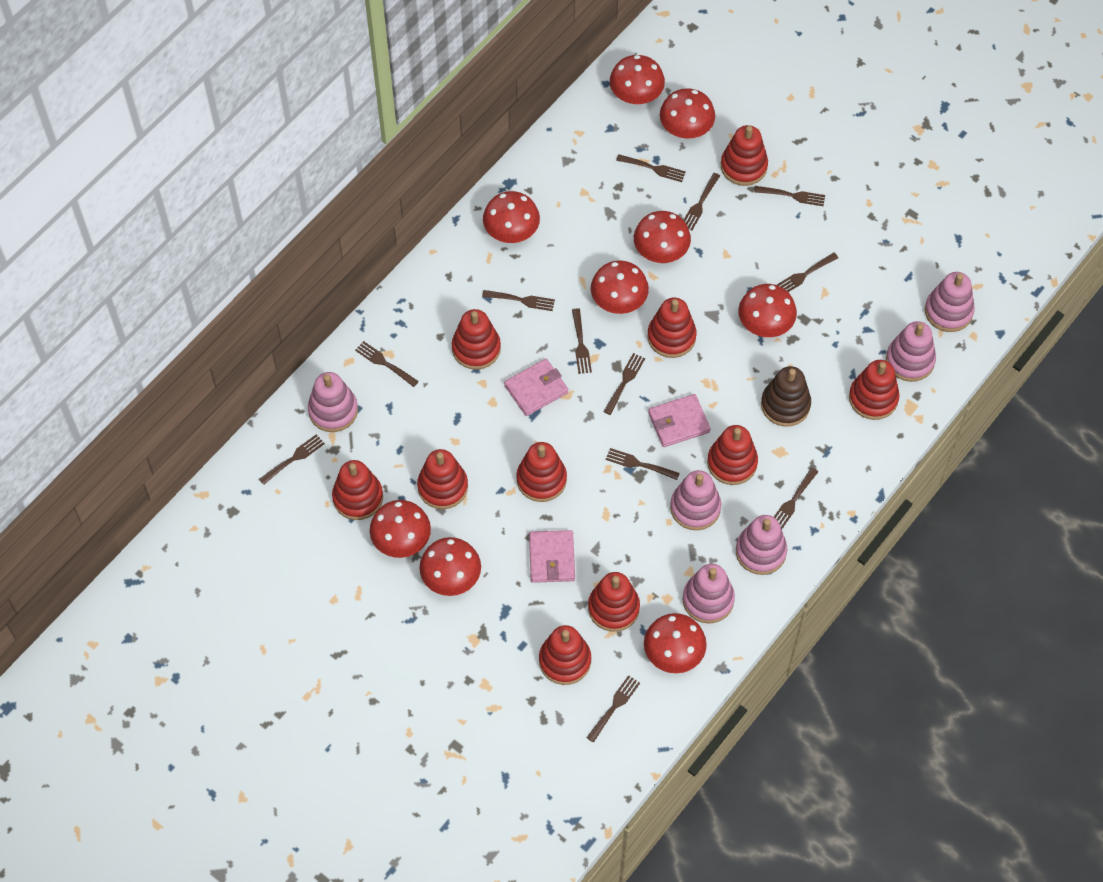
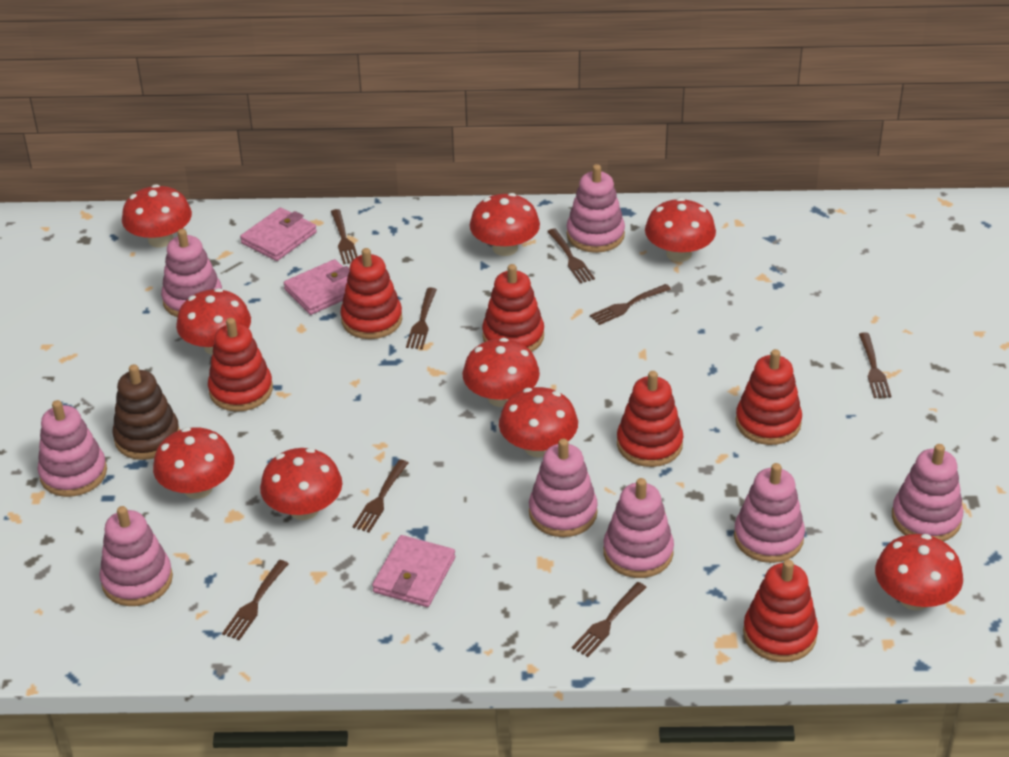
brown fork: [259,434,325,485] [355,341,419,387] [482,290,555,311] [572,308,592,374] [586,675,640,743] [603,353,645,415] [606,448,680,480] [616,154,686,182] [684,173,720,230] [754,186,825,206] [774,468,818,529] [777,253,838,292] = 12 -> [222,560,289,640] [331,209,358,264] [352,460,408,533] [406,287,437,349] [547,229,595,283] [572,582,647,657] [590,284,671,325] [859,332,891,398] = 8
pink stacking toy: [308,372,358,432] [670,470,721,530] [682,564,735,624] [736,515,787,575] [886,321,936,382] [925,272,975,332] = 6 -> [37,400,107,497] [99,506,173,606] [161,229,222,317] [529,439,598,537] [566,164,625,253] [603,478,674,578] [734,463,805,563] [892,444,963,541] = 8
red stacking toy: [332,460,383,520] [417,449,468,509] [452,309,501,370] [516,442,567,502] [539,625,591,685] [588,572,640,632] [647,298,697,358] [707,425,758,485] [721,125,768,186] [849,360,900,420] = 10 -> [208,318,273,412] [340,248,402,339] [482,264,544,352] [617,371,683,467] [735,349,802,445] [743,559,818,662] = 6

